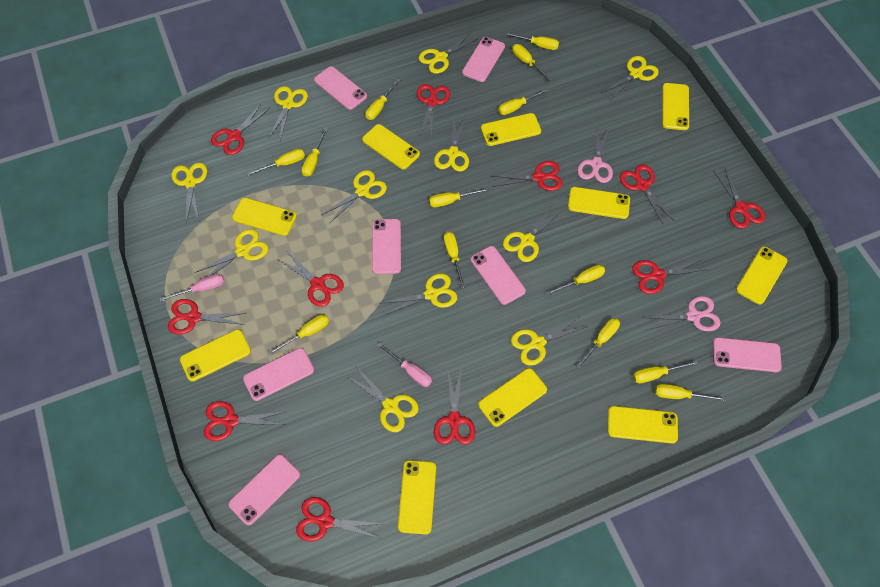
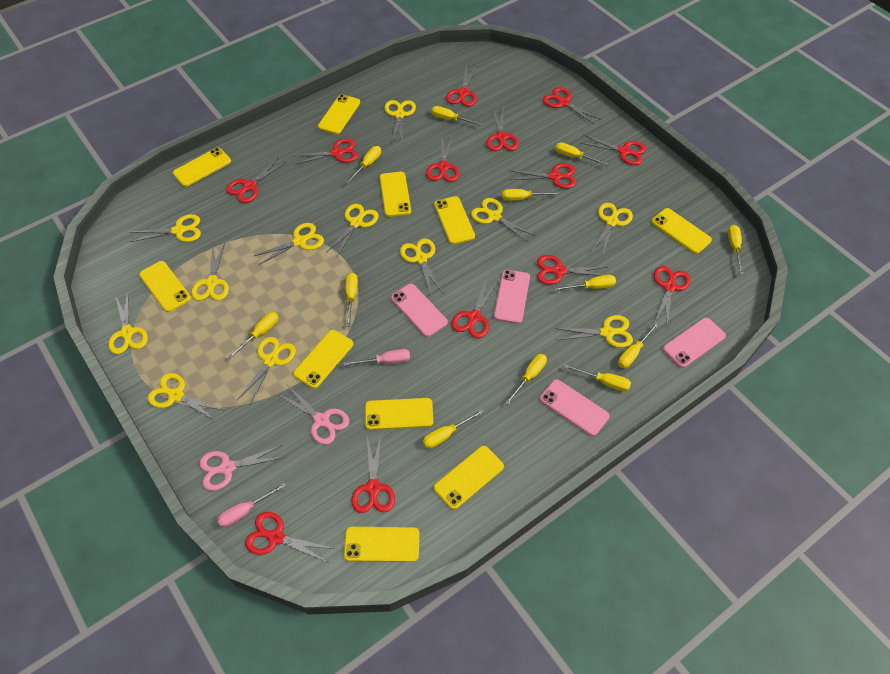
pink phone: [228,454,300,525] [243,348,314,401] [314,66,367,110] [372,219,401,274] [462,37,505,82] [470,246,526,305] [713,337,782,372] = 7 -> [391,284,448,337] [494,270,530,324] [540,379,610,436] [663,318,726,368] = 4
red scissors: [168,299,245,335] [204,401,287,441] [211,103,270,155] [277,250,344,307] [296,497,383,542] [417,84,450,139] [434,367,475,444] [492,161,563,191] [620,165,673,223] [632,259,709,294] [714,168,765,229] = 11 -> [226,158,286,203] [245,512,335,563] [293,138,358,165] [351,435,395,513] [426,134,460,182] [446,65,477,107] [452,277,499,338] [486,107,519,151] [510,163,576,189] [537,255,607,285] [543,87,601,124] [581,135,646,165] [654,266,691,326] = 13
yellow scissors: [172,163,207,223] [195,229,268,277] [268,86,308,140] [322,170,387,223] [346,368,419,432] [382,273,457,315] [419,33,479,74] [434,116,469,172] [503,205,562,262] [511,317,588,366] [602,56,659,100] = 11 -> [108,290,148,354] [131,214,201,242] [147,373,225,421] [191,243,229,300] [237,337,296,404] [254,223,324,265] [327,204,379,256] [384,100,416,144] [400,239,443,294] [471,198,536,243] [555,315,633,348] [591,203,633,257] = 12
yellow screwdriver: [247,148,305,176] [269,315,329,355] [302,128,328,177] [365,79,400,120] [429,188,489,207] [443,232,465,288] [498,88,549,115] [505,32,559,50] [512,44,552,81] [546,265,605,295] [576,318,620,369] [633,360,699,383] [655,384,726,401] = 13 -> [228,312,278,359] [345,273,358,327] [346,146,381,184] [423,409,484,449] [431,106,482,126] [502,189,560,201] [505,354,547,405] [554,275,616,291] [555,142,609,166] [564,364,631,391] [618,322,659,368] [728,225,744,275] = 12

